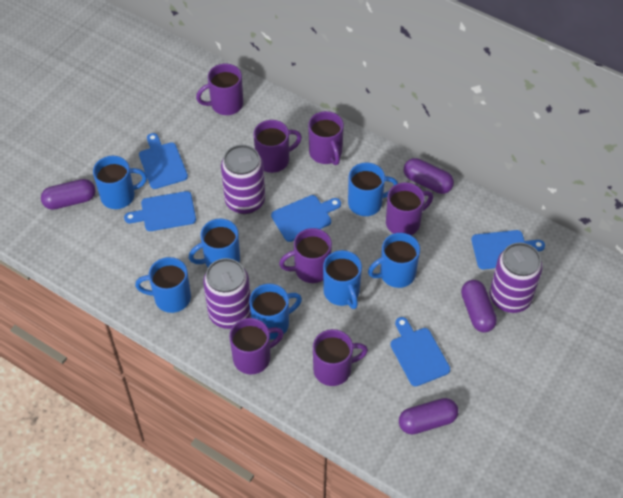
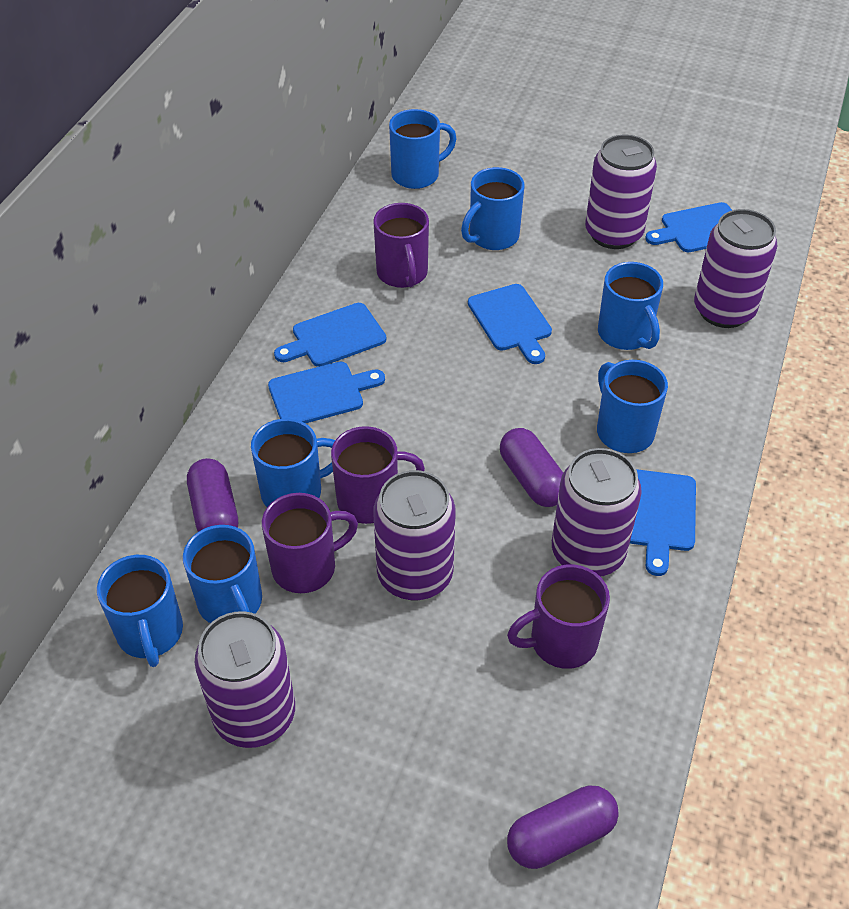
purple can: [203,258,251,329] [221,145,265,214] [490,243,543,313] = 3 -> [195,611,295,748] [373,470,456,600] [552,448,642,577] [585,135,657,249] [694,209,778,328] = 5
purple capsule: [41,179,95,210] [399,398,459,434] [404,158,454,194] [461,280,497,333] = 4 -> [187,458,238,532] [500,428,563,507] [507,785,619,869] = 3
purple mug: [196,64,243,115] [229,318,284,375] [253,120,302,173] [279,228,332,283] [308,111,344,165] [313,329,368,386] [386,182,433,235] = 7 -> [262,493,358,593] [331,426,425,524] [373,203,429,288] [507,564,610,669] = 4

